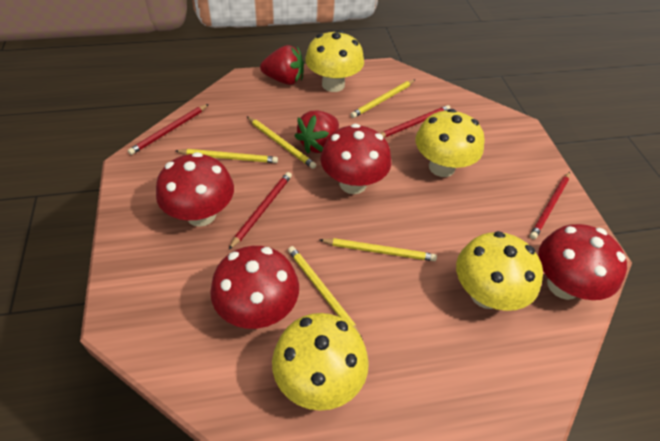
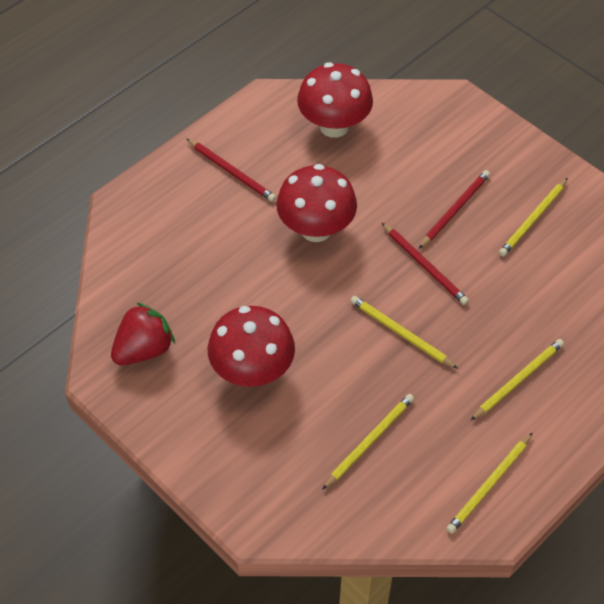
red mushroom: [156,152,234,227] [210,246,299,329] [320,124,391,194] [538,224,627,300] = 4 -> [208,306,295,387] [276,164,357,242] [297,62,373,138] = 3
red pencil: [128,104,209,155] [229,172,292,250] [380,105,451,137] [530,172,570,239] = 4 -> [186,138,276,202] [382,223,469,305] [419,170,490,249] = 3
red strawberry: [260,45,304,85] [294,110,339,153] = 2 -> [111,302,175,365] = 1
yellow mushroom: [272,313,369,411] [305,30,364,92] [415,109,485,177] [456,231,543,311] = 4 -> none = 0

